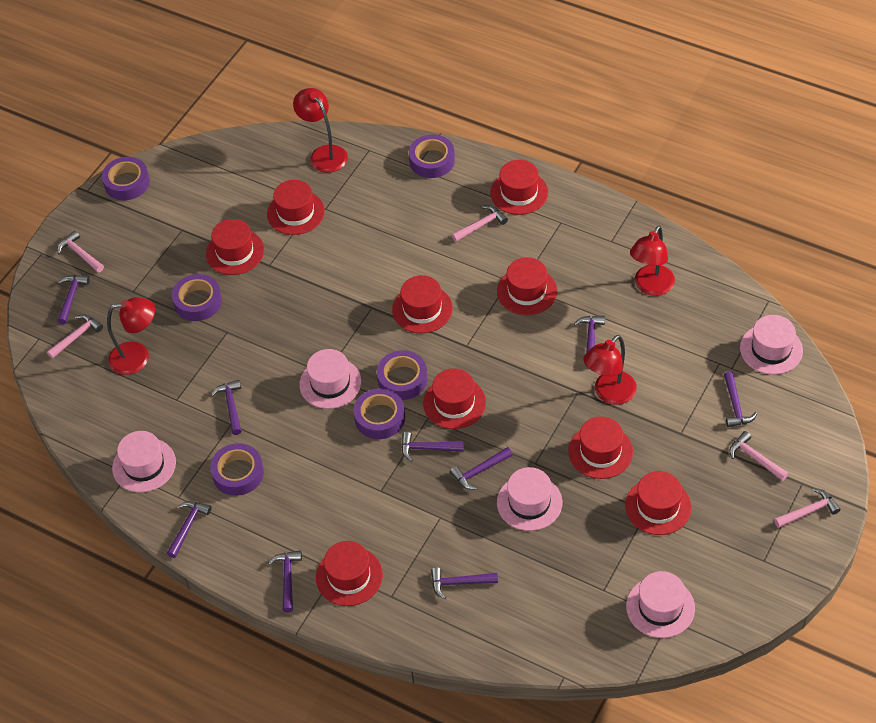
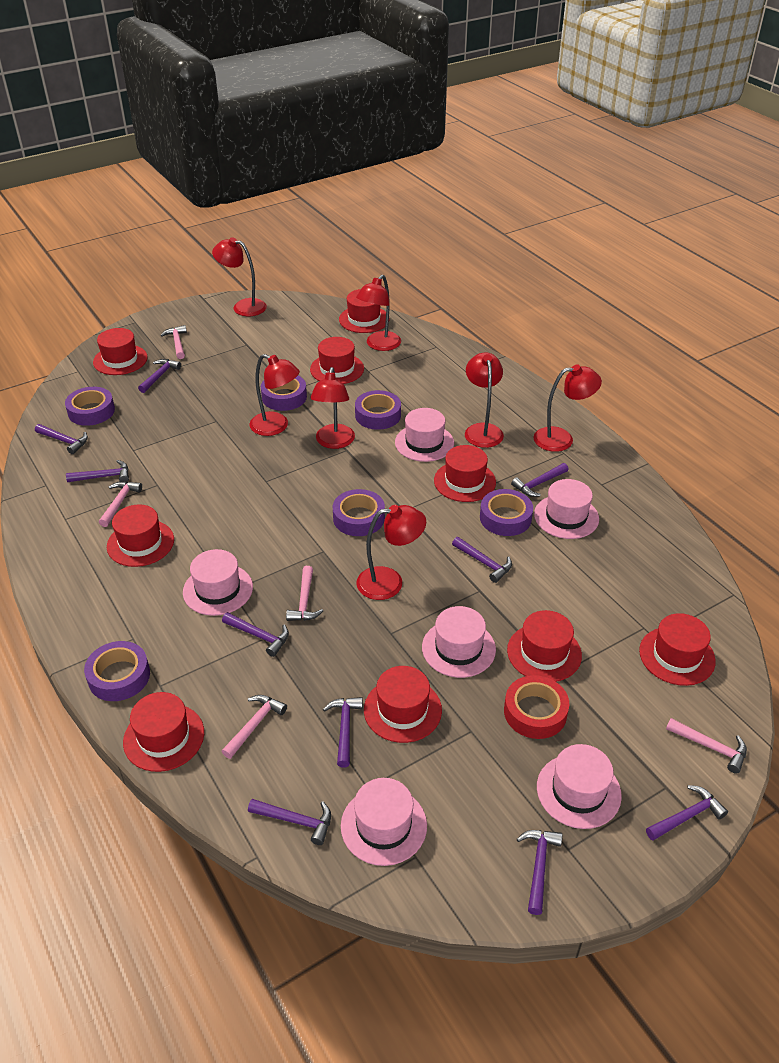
pink hat: [112,431,176,492] [299,349,361,409] [497,467,562,531] [626,571,695,638] [740,315,803,375] = 5 -> [183,549,253,616] [341,778,427,866] [395,408,454,462] [422,606,496,678] [534,479,599,539] [537,744,622,829] = 6
purple hammer: [58,275,90,324] [167,501,211,558] [211,380,241,435] [268,550,302,613] [401,432,464,462] [431,567,498,599] [450,447,513,490] [574,316,605,367] [724,371,757,427] = 9 -> [35,424,88,454] [66,460,129,482] [138,359,181,393] [222,612,289,657] [248,799,331,845] [323,697,363,767] [452,537,512,583] [511,463,569,497] [517,830,563,915] [646,785,728,841] = 10
red lamp: [107,297,155,375] [293,88,348,173] [583,335,637,405] [630,225,675,296] = 4 -> [212,237,267,316] [249,354,300,436] [310,367,355,449] [356,275,401,351] [357,505,426,600] [465,352,504,448] [533,365,602,452] = 7
red tape: none = 0 -> [504,675,569,739] = 1

